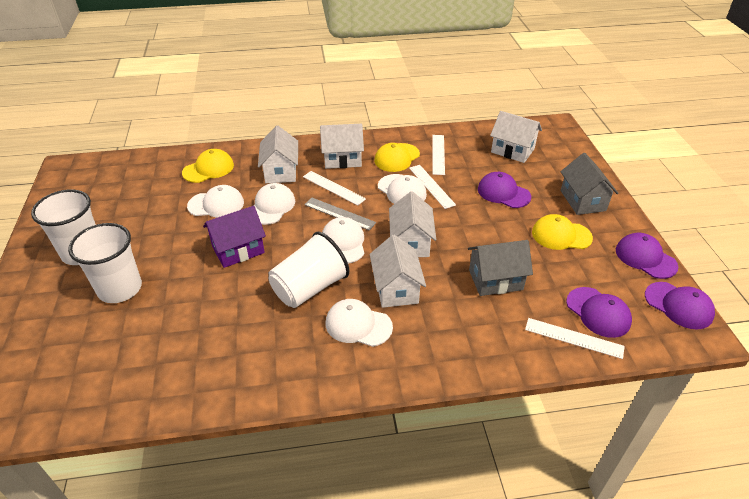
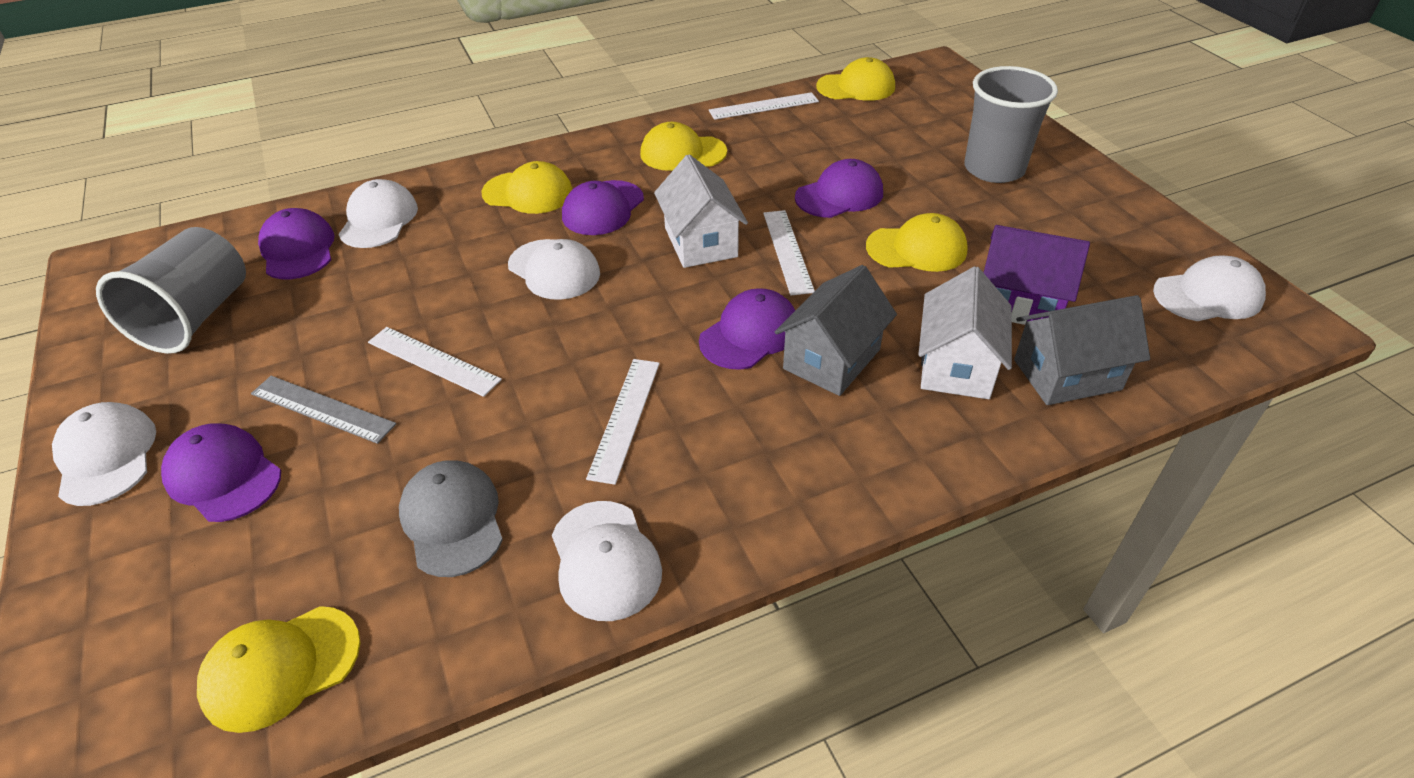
grey cap: none = 0 -> [399,461,503,577] = 1
grey cup: none = 0 -> [96,227,246,354] [964,66,1058,183] = 2
purple cap: [478,172,531,208] [566,287,632,338] [616,233,678,279] [645,282,715,330] = 4 -> [161,423,281,522] [258,208,335,279] [562,180,644,235] [699,288,795,370] [795,159,883,218] = 5
white cup: [31,189,96,265] [68,223,142,303] [268,232,349,308] = 3 -> none = 0
white house: [258,125,298,183] [320,124,364,169] [370,235,426,308] [389,191,436,257] [490,111,542,163] = 5 -> [654,154,748,268] [918,266,1012,399] = 2
yellow cap: [182,149,234,183] [374,143,420,172] [532,214,593,250] = 3 -> [197,606,361,733] [481,161,573,214] [640,122,727,171] [816,57,895,101] [866,213,968,272] = 5

